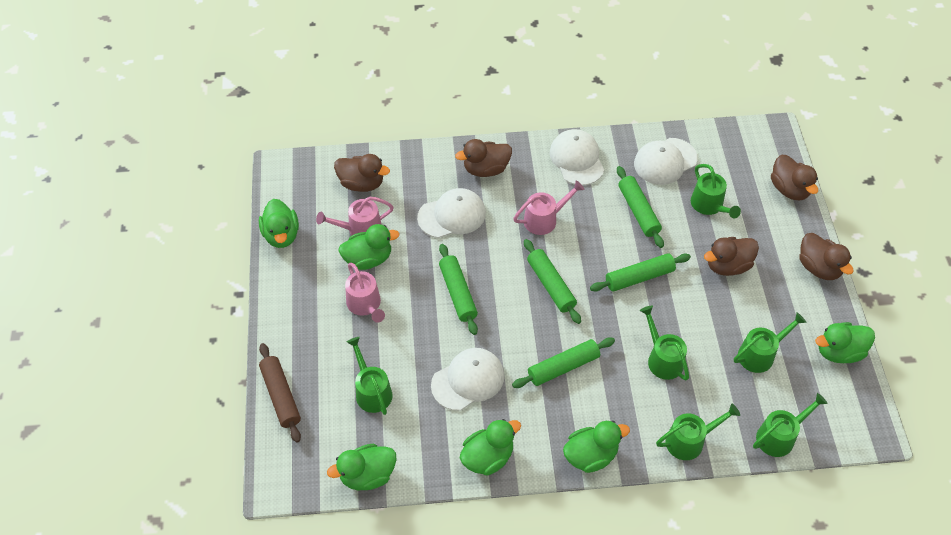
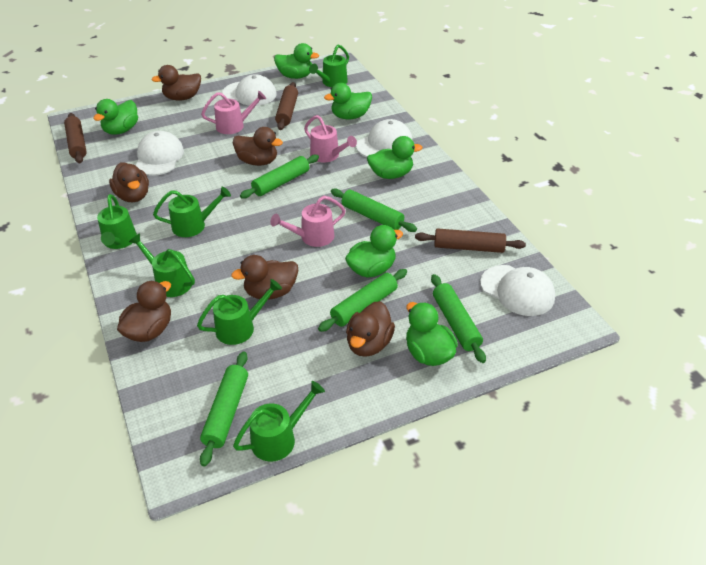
brown duck: [334,154,390,192] [455,139,512,177] [704,237,759,276] [771,155,818,200] [799,233,854,280] = 5 -> [109,162,149,202] [117,281,171,342] [152,65,201,101] [231,255,298,300] [233,127,283,166] [346,301,395,357] = 6
brown rolling pin: [259,343,301,443] = 1 -> [64,113,87,164] [275,82,298,130] [415,228,526,253] = 3

